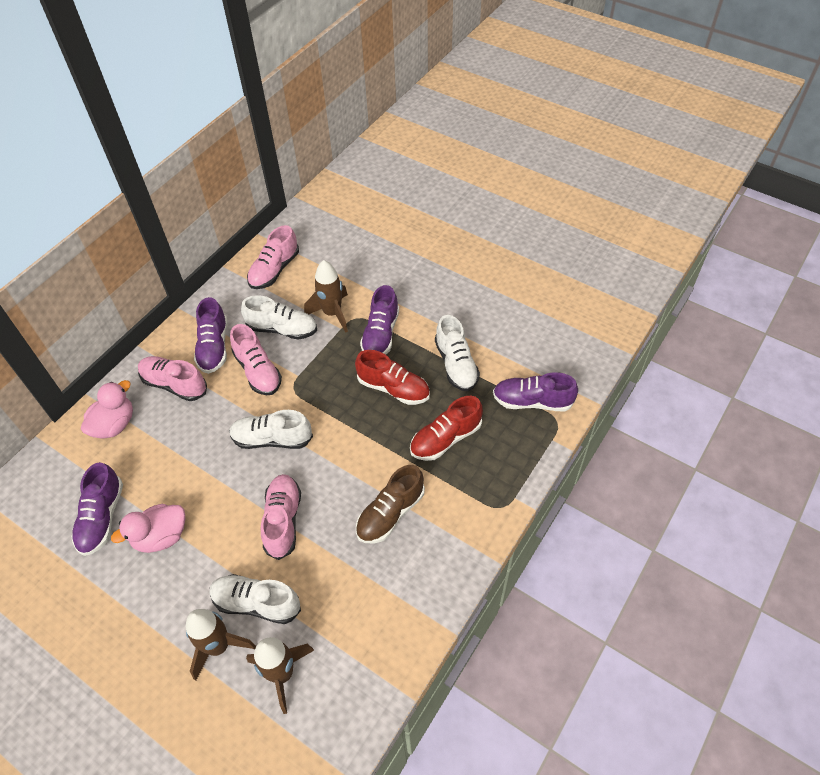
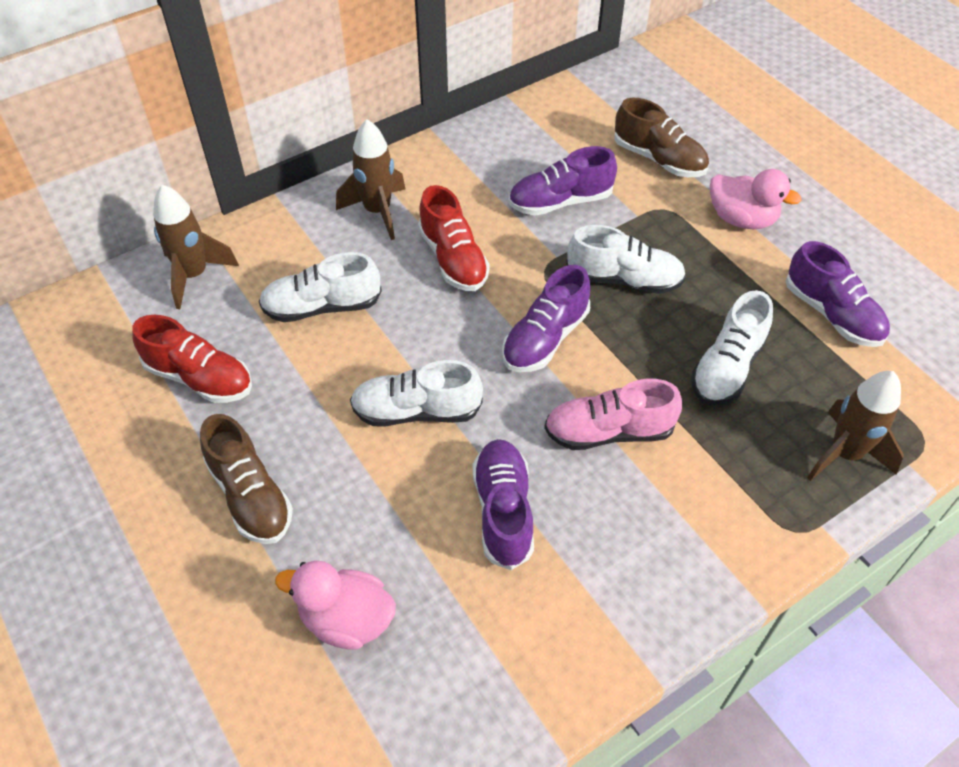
brown shoe: [356,465,425,543] = 1 -> [200,414,293,544] [614,98,709,177] = 2
pink shoe: [138,356,207,401] [230,324,282,395] [247,225,299,289] [261,474,301,560] = 4 -> [544,379,682,450] = 1

